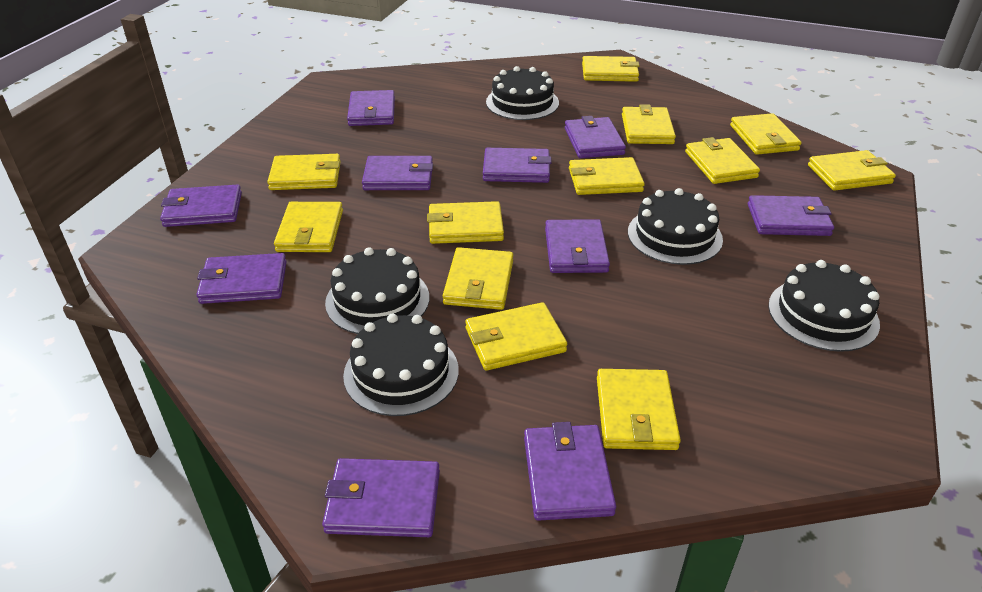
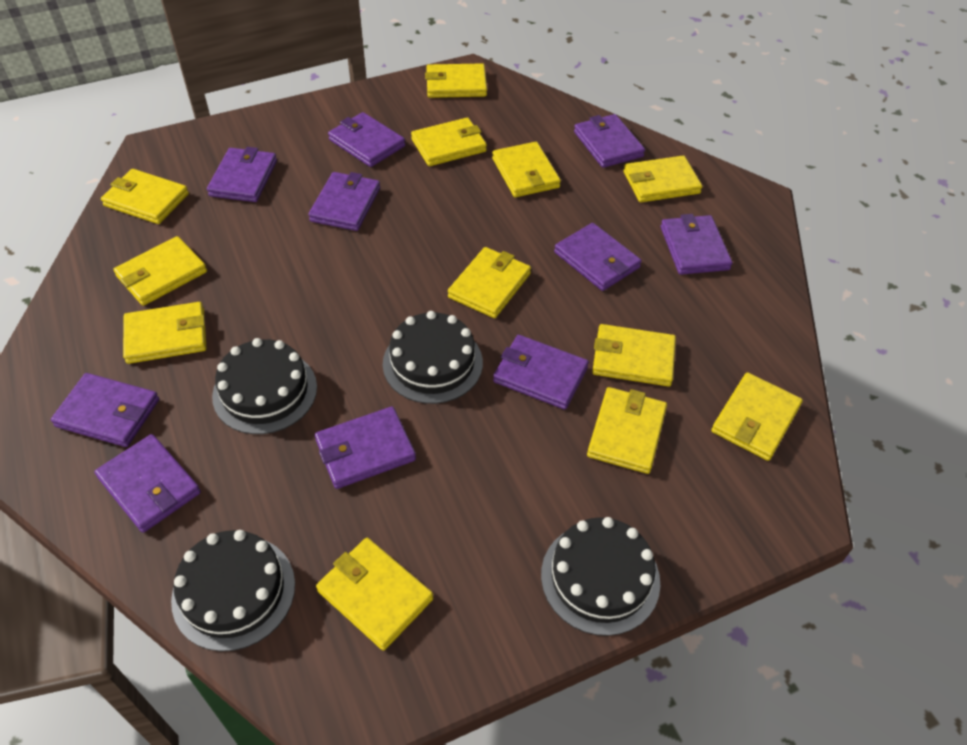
black cake: [325,247,429,334] [343,313,459,416] [486,66,559,120] [628,188,723,265] [768,260,880,352] = 5 -> [171,530,295,651] [212,338,317,434] [383,311,483,404] [541,517,660,636] = 4

